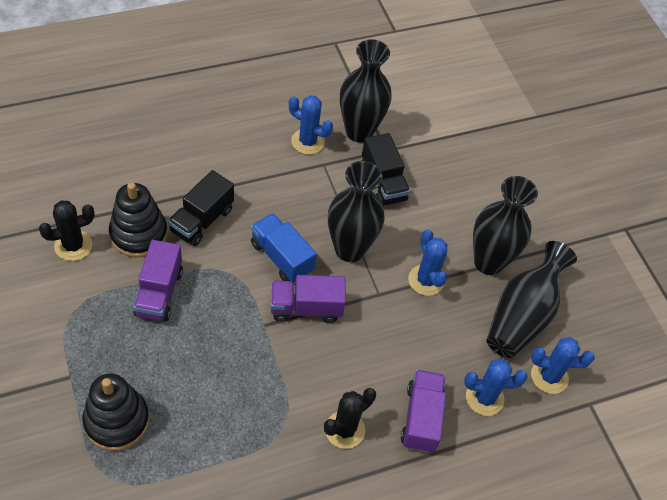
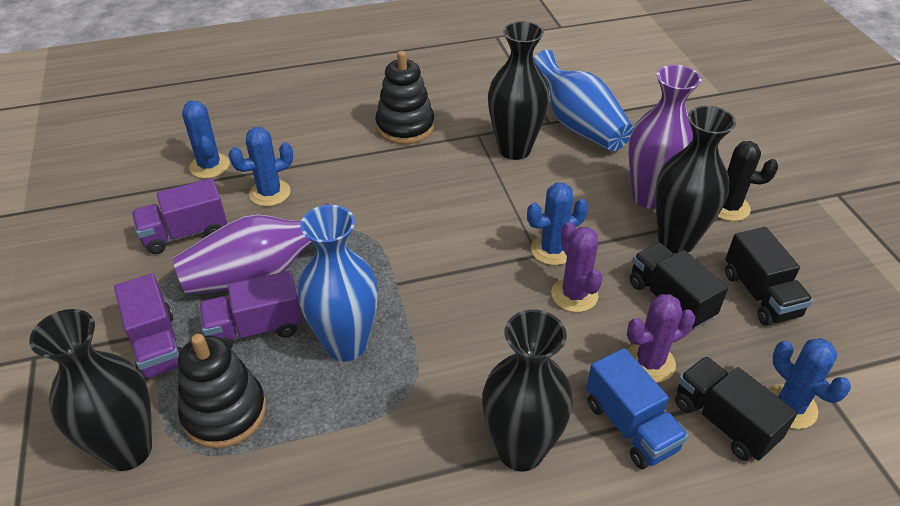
black cactus: [39,200,95,261] [324,388,376,449] = 2 -> [717,141,778,221] = 1
black truck: [168,170,234,246] [361,133,410,205] = 2 -> [630,243,728,330] [675,356,797,461] [725,227,813,326] = 3
blue vase: none = 0 -> [298,205,378,362] [533,50,634,151] = 2
purple cactus: none = 0 -> [551,222,603,312] [627,294,695,383] = 2
purple vase: none = 0 -> [173,202,329,295] [629,65,702,209] = 2

